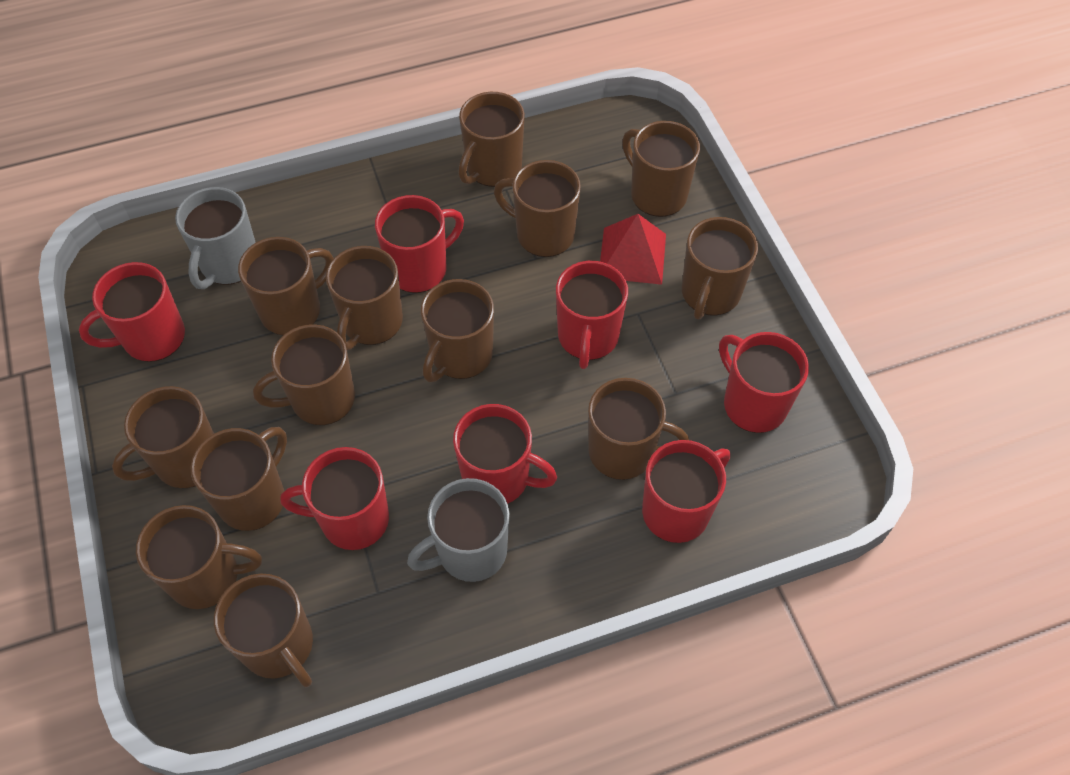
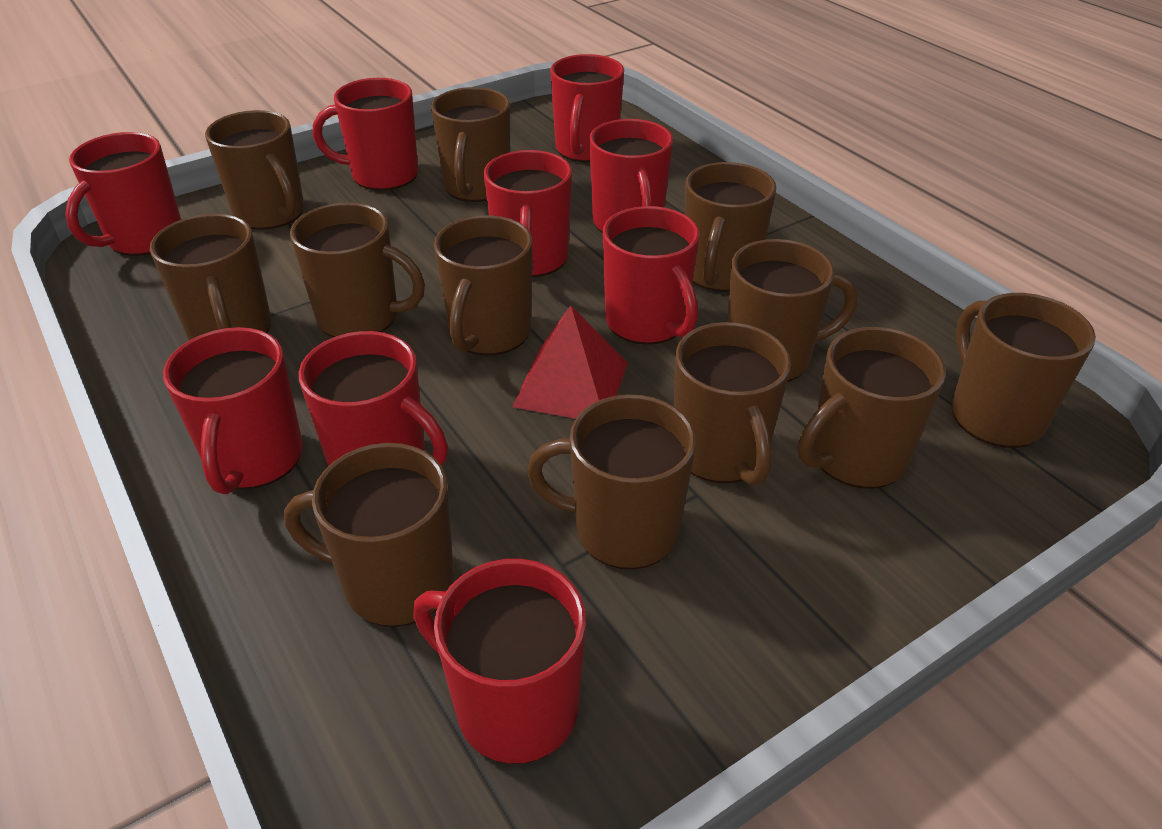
brown mug: [112,386,214,488] [136,505,262,609] [191,427,287,531] [214,574,313,687] [238,237,334,335] [253,324,355,425] [326,246,403,350] [421,279,494,382] [458,92,525,187] [494,160,581,257] [588,378,689,480] [622,121,700,217] [682,217,758,320] = 13 -> [150,214,271,340] [205,110,304,230] [284,443,454,627] [290,203,425,337] [431,87,510,202] [434,215,532,356] [527,394,696,569] [674,322,791,486] [684,162,776,292] [727,239,857,382] [798,327,946,489] [951,293,1096,448] = 12
grey mug: [175,187,256,289] [407,478,510,582] = 2 -> none = 0
red mug: [79,262,185,362] [280,447,389,550] [375,195,464,293] [453,404,557,504] [556,261,628,369] [642,440,730,543] [719,332,809,433] = 7 -> [65,132,181,256] [163,327,303,494] [299,331,448,466] [313,78,418,191] [413,559,586,764] [484,150,572,277] [550,54,624,162] [589,119,673,233] [603,206,700,345] = 9

